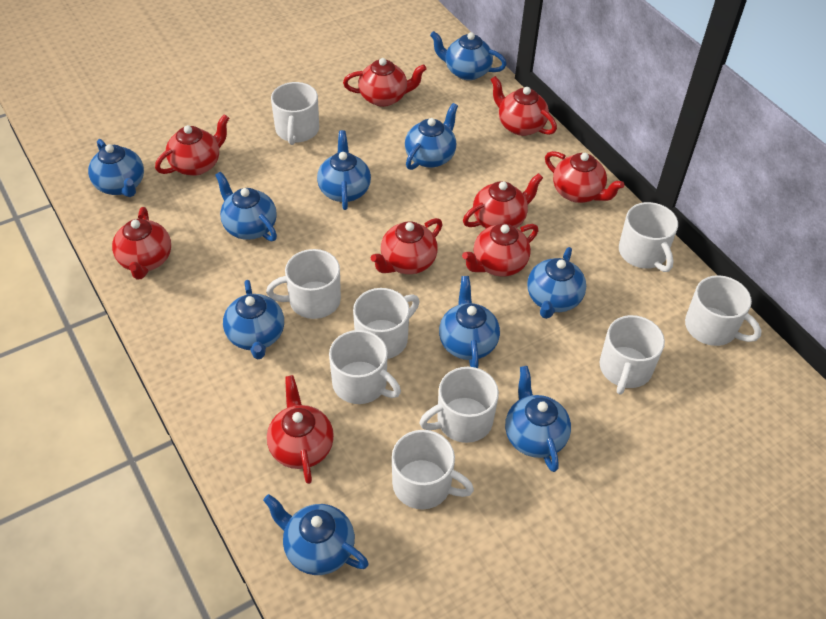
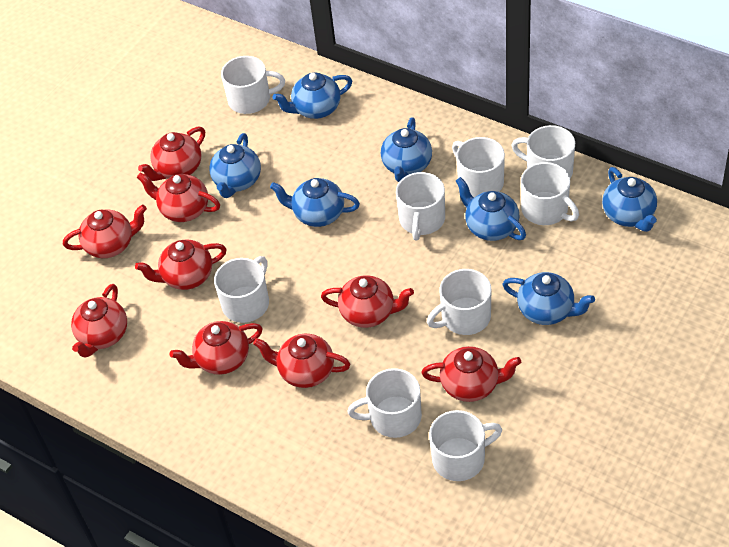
blue teapot: [88,139,144,197] [215,172,277,241] [223,280,284,359] [263,494,369,575] [317,130,371,210] [405,103,458,170] [430,31,507,80] [439,276,500,368] [505,366,571,472] [527,247,586,319] = 10 -> [209,133,261,198] [270,178,360,227] [273,72,352,119] [381,117,432,182] [456,177,526,241] [502,272,595,325] [602,167,657,232] = 7

